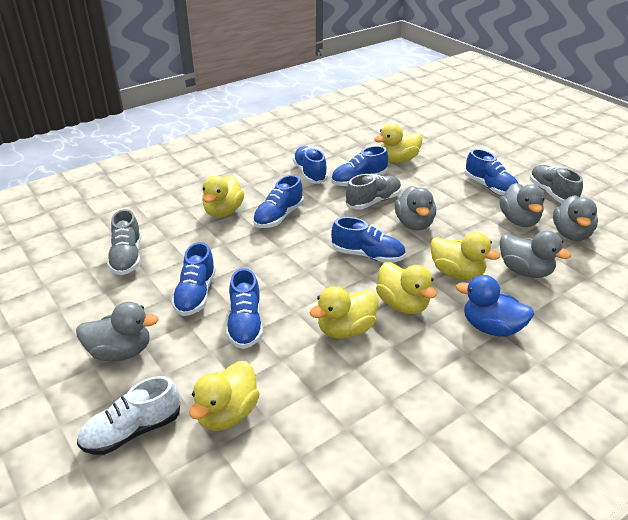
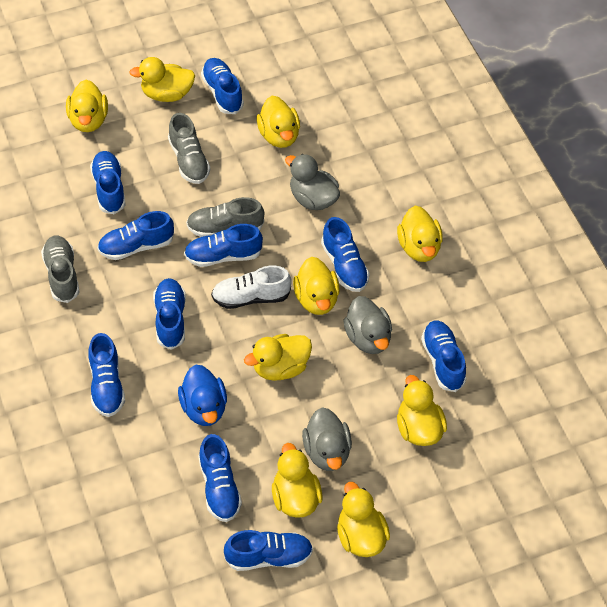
blue shoe: [172,242,216,316] [226,268,263,349] [253,175,303,228] [293,146,328,184] [331,146,388,186] [331,217,406,262] [465,149,519,196] = 7 -> [88,333,125,417] [90,151,126,214] [97,211,174,260] [153,278,186,350] [184,224,263,267] [199,434,242,522] [201,58,244,114] [224,530,313,571] [321,217,370,292] [421,320,466,392] = 10
grey duck: [76,302,159,361] [395,186,436,231] [500,183,545,227] [500,230,571,278] [553,195,598,241] = 5 -> [285,154,340,210] [302,407,352,471] [343,296,392,354] = 3
yellow duck: [189,361,260,431] [202,175,244,218] [310,286,378,339] [374,123,422,163] [376,262,437,314] [430,232,500,280] = 6 -> [66,80,108,132] [129,57,195,102] [244,334,312,381] [257,96,300,148] [272,443,322,518] [293,257,340,315] [337,482,390,557] [397,206,443,262] [397,375,447,446] = 9

